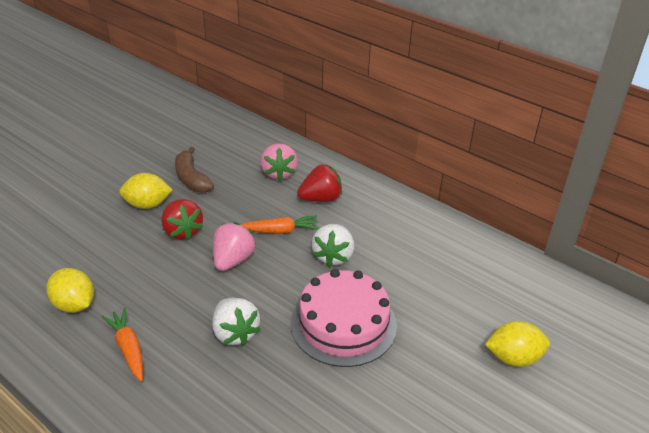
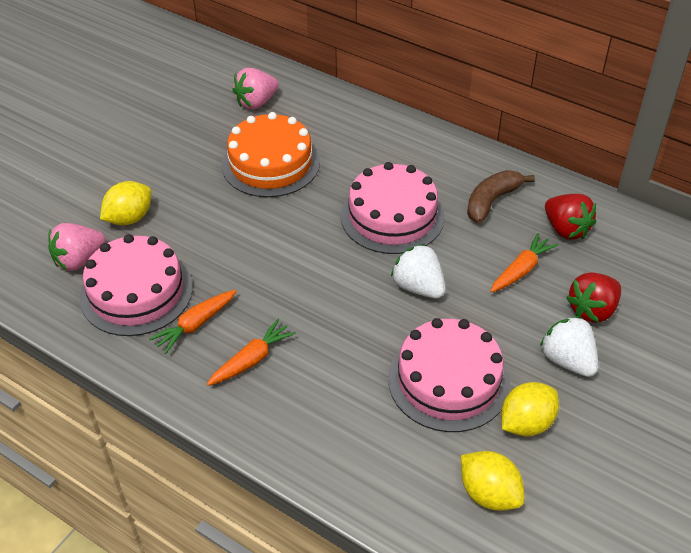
orange cake: none = 0 -> [222,112,320,197] = 1
orange carrot: [102,308,143,381] [241,215,319,234] = 2 -> [149,290,237,354] [207,319,296,386] [490,233,558,293] = 3
pink cake: [291,269,397,367] = 1 -> [80,234,193,336] [341,162,445,254] [388,318,510,432] = 3

